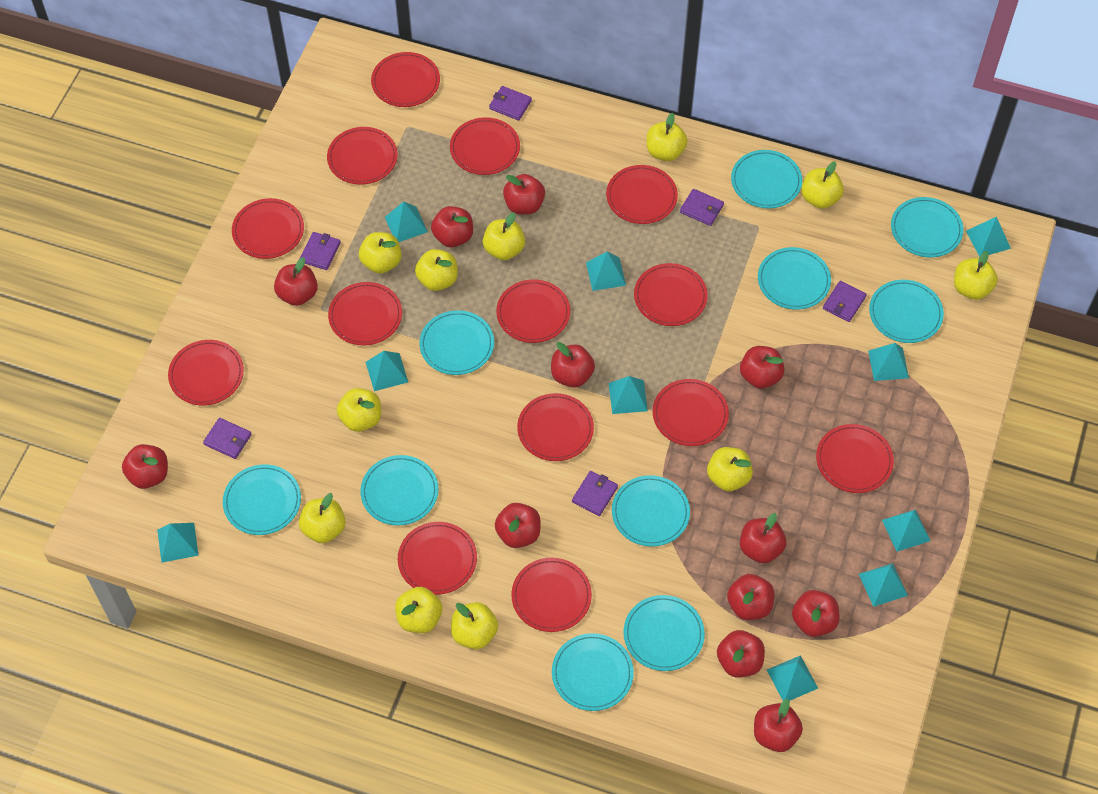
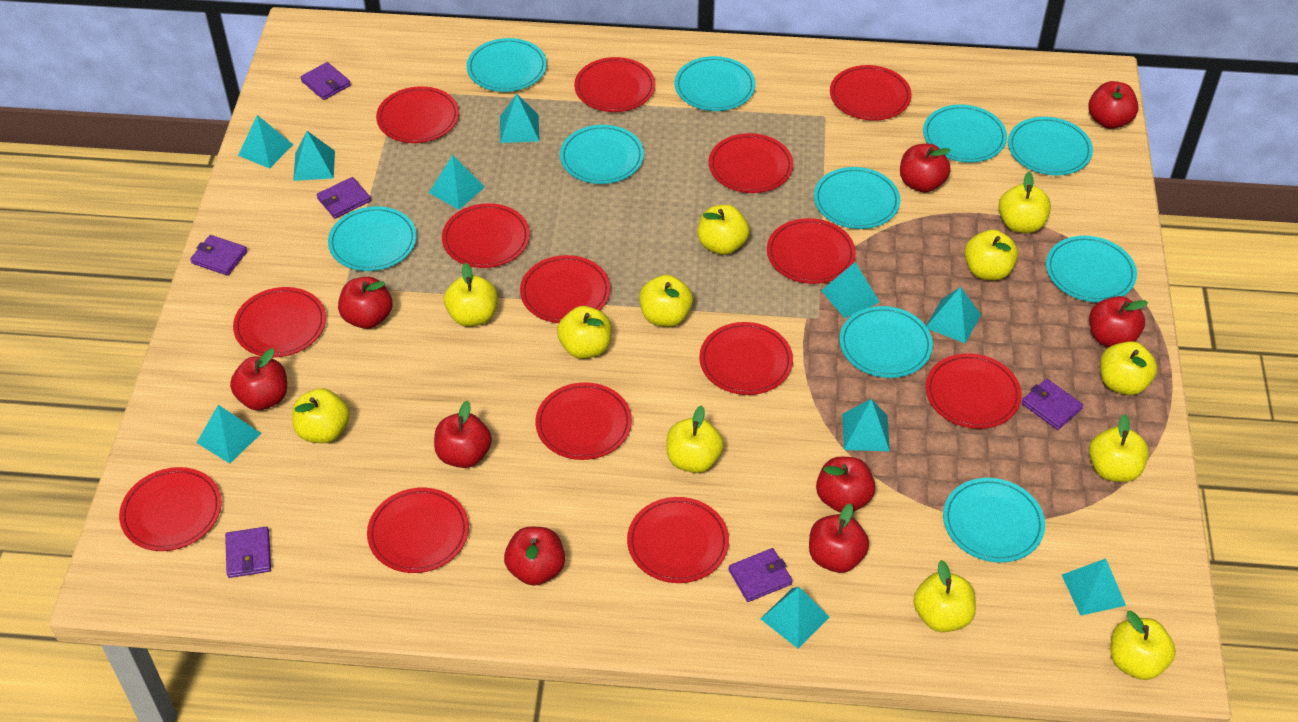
red apple: [122,444,168,489] [274,257,318,306] [431,206,473,247] [495,503,541,548] [503,174,545,215] [551,342,595,388] [717,630,765,677] [727,574,774,620] [740,346,784,389] [740,513,786,563] [754,699,803,752] [792,590,839,637] = 12 -> [230,349,287,411] [338,277,392,329] [434,400,492,468] [504,527,565,586] [809,503,869,573] [816,457,876,513] [900,144,951,193] [1088,81,1139,129] [1089,296,1148,347] = 9
yellow apple: [299,493,345,543] [337,388,381,432] [359,232,402,274] [395,587,442,633] [415,249,458,291] [451,602,498,649] [483,213,525,260] [646,113,688,161] [707,447,753,491] [801,162,844,209] [954,251,998,300] = 11 -> [292,388,350,443] [444,263,498,327] [557,306,612,359] [639,275,693,327] [666,405,724,473] [698,205,749,255] [913,560,976,632] [964,230,1018,280] [999,172,1051,233] [1089,414,1149,482] [1100,341,1157,395] [1110,611,1176,680] = 12

